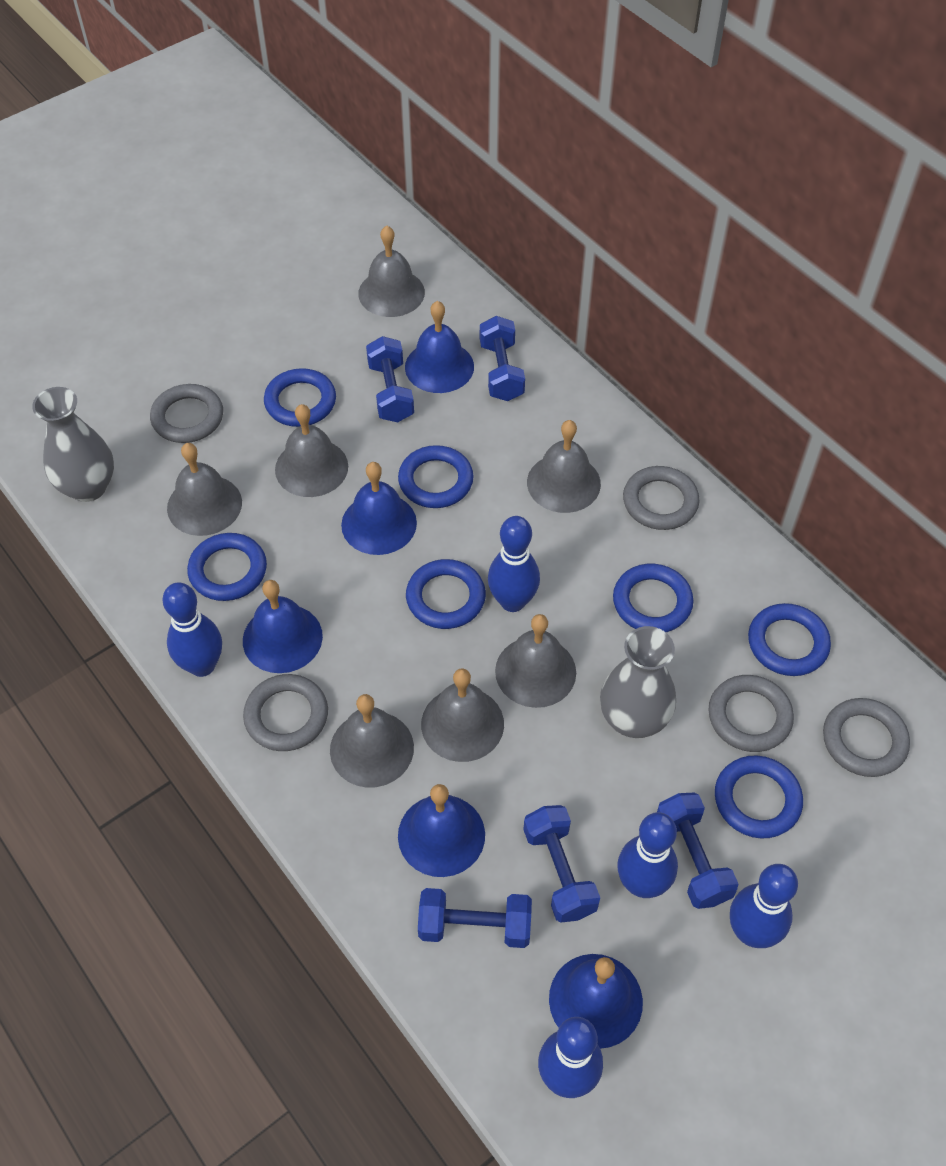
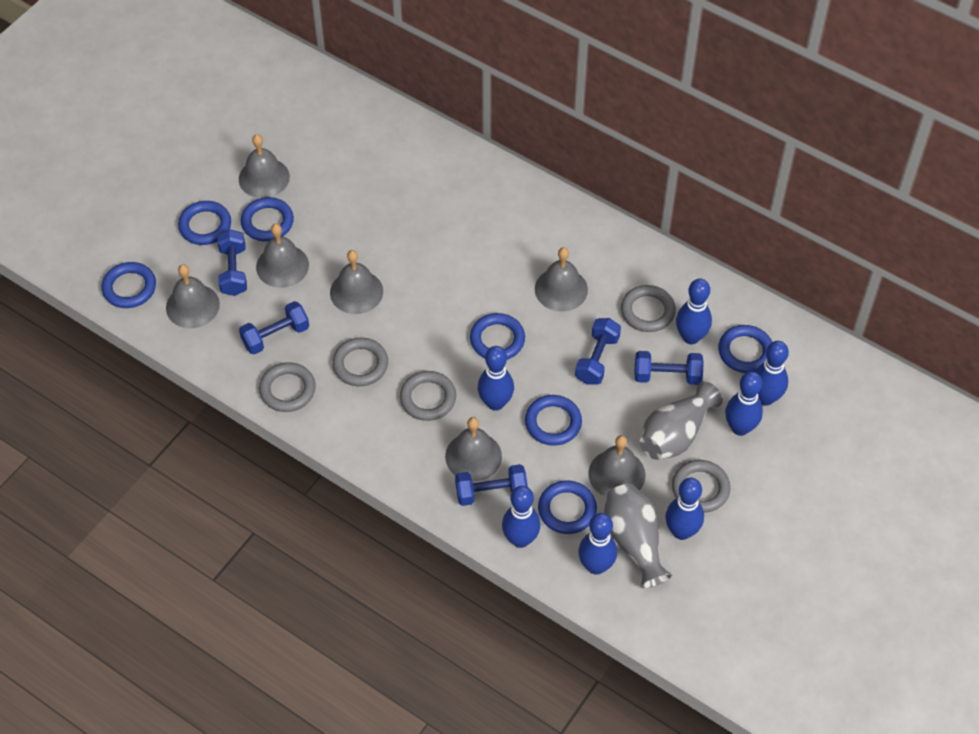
blue bell: [243,580,323,673] [341,462,417,555] [398,784,485,877] [405,301,474,393] [549,954,643,1049] = 5 -> none = 0
blue bowling pin: [162,582,222,677] [488,516,540,612] [538,1017,603,1098] [617,812,678,898] [730,864,798,948] = 5 -> [478,346,514,411] [502,486,540,548] [578,513,617,575] [665,478,704,540] [676,279,712,344] [725,371,763,436] [755,341,789,406] = 7

